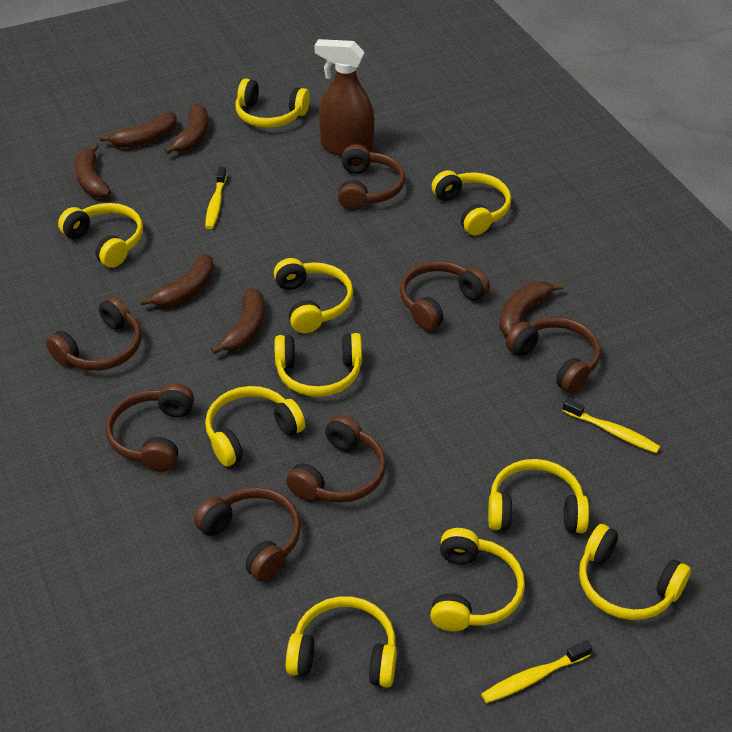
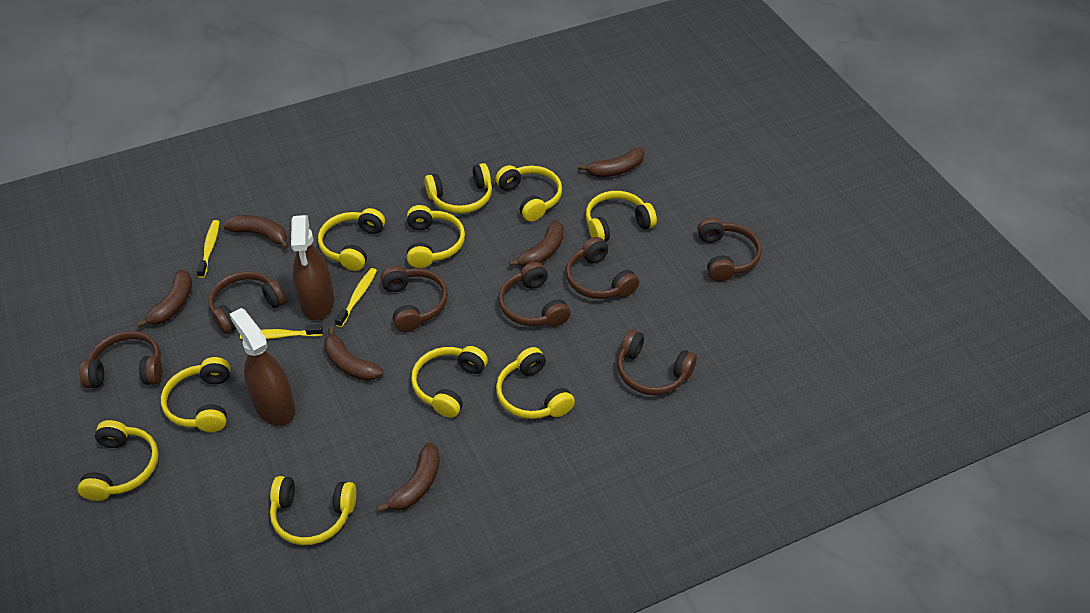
brown spray bottle: [314,39,375,156] = 1 -> [230,308,295,426] [291,215,334,320] = 2

